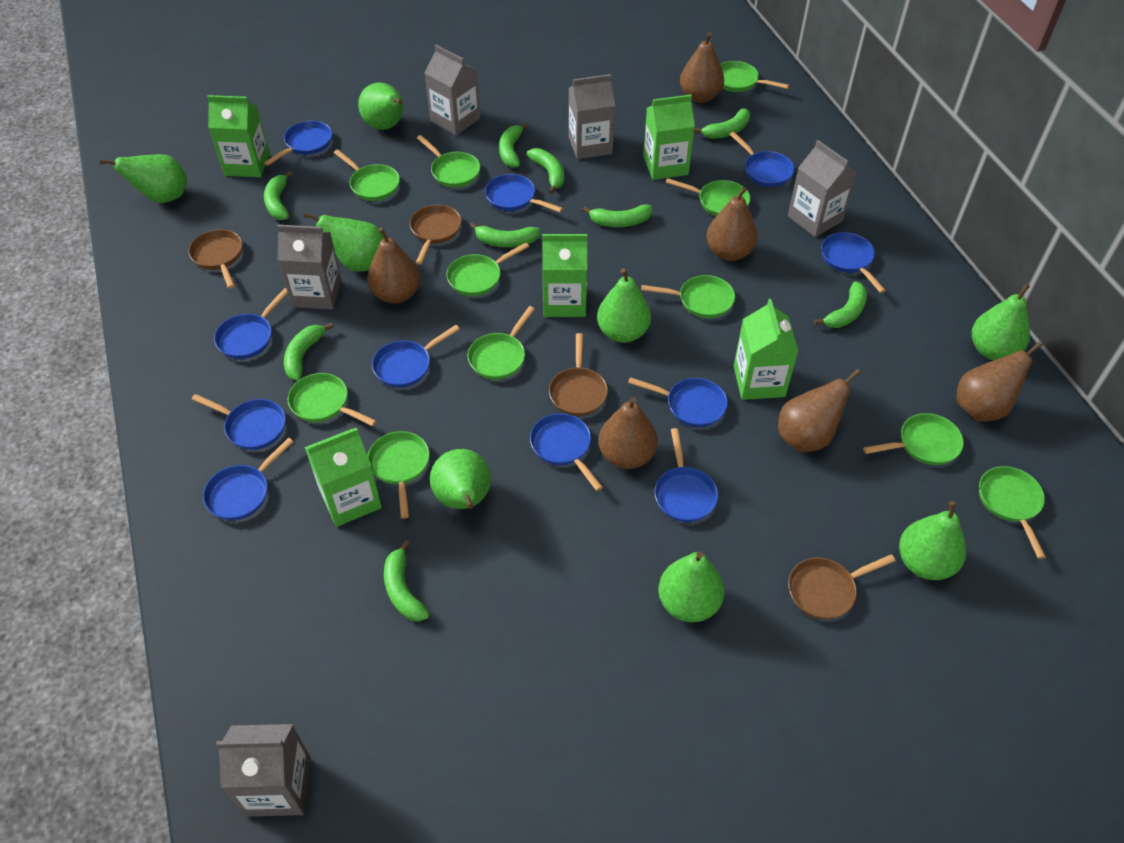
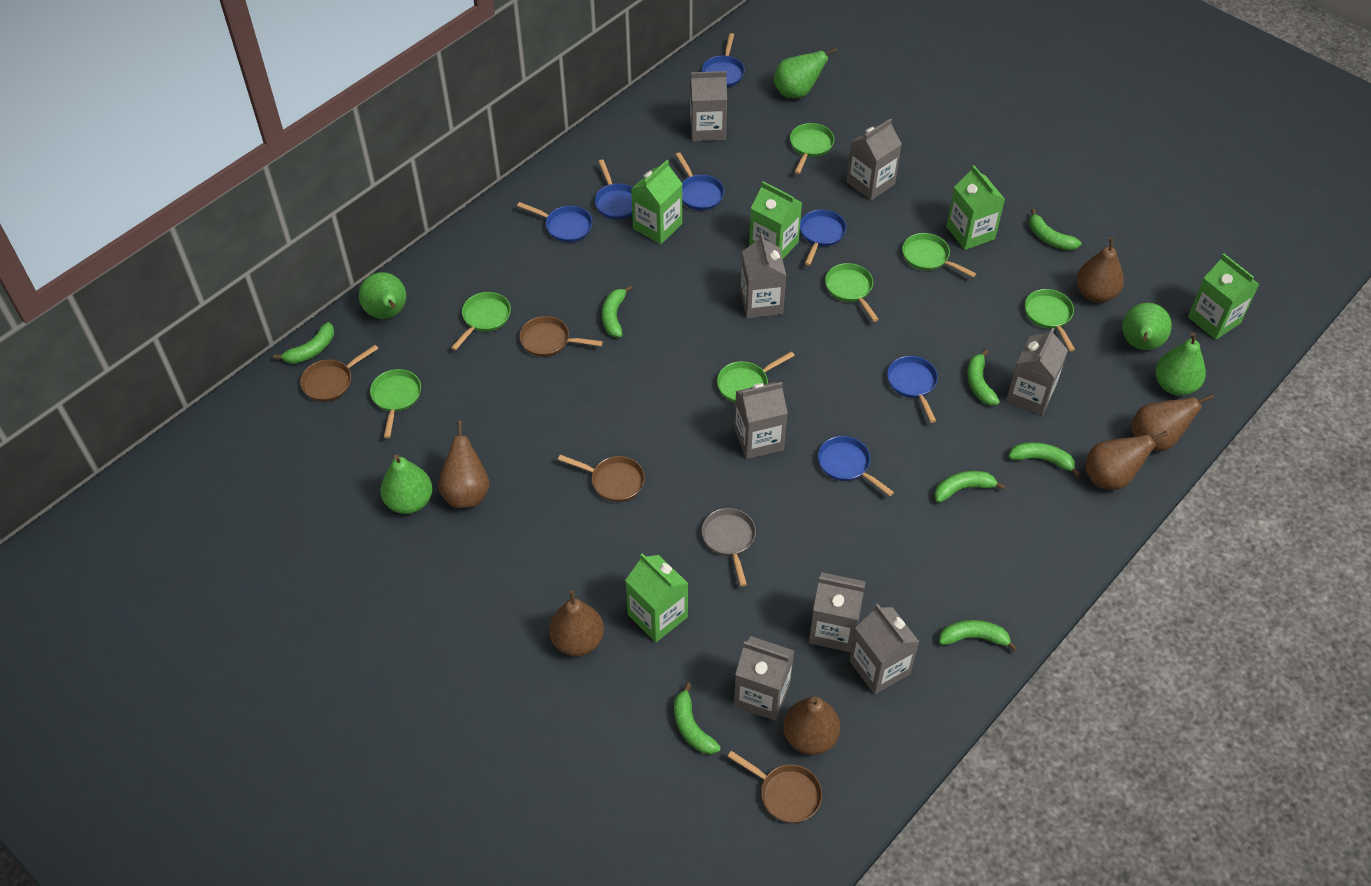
blue pan: [191,394,286,450] [203,438,294,521] [214,288,288,359] [264,121,332,166] [372,325,460,388] [485,174,563,212] [530,413,603,491] [628,377,728,428] [654,428,718,523] [730,132,795,187] [821,232,886,293] = 11 -> [517,202,592,243] [595,160,633,220] [675,152,724,210] [702,33,745,87] [800,209,846,266] [818,436,894,496] [887,356,938,423] = 7
green banana: [264,171,293,220] [284,323,333,381] [384,540,430,622] [470,222,540,247] [499,123,529,168] [527,148,564,194] [583,204,652,227] [694,108,750,139] [814,281,867,328] = 9 -> [273,322,334,364] [602,286,632,337] [674,682,721,754] [934,471,1005,503] [939,620,1018,652] [967,349,1000,405] [1008,442,1080,477] [1029,209,1081,250] = 8
green pan: [288,373,377,426] [334,149,400,201] [368,431,430,519] [417,135,480,188] [446,242,529,296] [468,306,535,380] [641,275,735,318] [665,178,750,216] [720,61,789,92] [863,413,964,465] [979,466,1046,559] = 11 -> [370,369,421,438] [451,292,511,351] [717,351,795,403] [790,123,834,174] [825,263,879,322] [902,233,976,278] [1025,289,1075,351] = 7
green pear: [99,154,187,203] [304,212,384,271] [358,83,404,130] [430,449,491,509] [597,268,651,343] [658,551,724,622] [899,501,966,580] [972,284,1030,360] = 8 -> [359,272,406,319] [380,454,432,514] [774,48,837,98] [1122,303,1172,350] [1155,332,1206,396] = 5
grey carton: [216,724,311,817] [277,225,341,309] [424,45,480,135] [569,74,615,159] [788,140,856,237] = 5 -> [690,71,727,141] [734,382,788,459] [734,636,794,721] [740,234,786,318] [809,572,866,652] [847,118,902,200] [850,604,919,695] [1006,328,1068,415] = 8
grey pan: none = 0 -> [702,508,756,586] = 1

